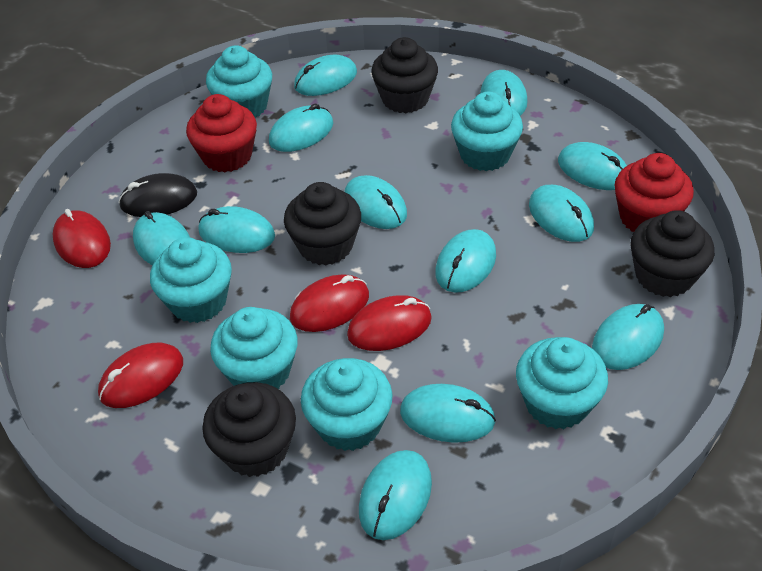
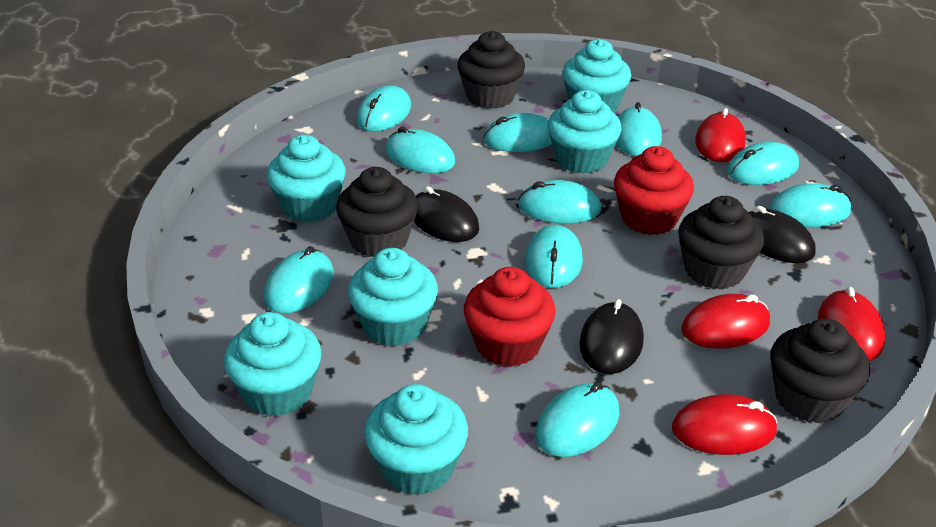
black mouse: [118,173,197,217] = 1 -> [414,186,479,242] [579,299,644,374] [748,206,815,263] = 3
turquoise mouse: [133,211,190,265] [198,206,275,253] [269,104,333,152] [294,55,357,96] [344,175,407,229] [359,450,432,540] [400,384,496,443] [435,229,496,293] [480,70,527,116] [529,185,594,242] [558,142,627,190] [592,304,664,370] = 12 -> [264,246,334,314] [356,85,411,131] [385,127,455,173] [483,113,552,152] [518,180,601,224] [525,225,583,288] [535,382,620,457] [616,102,662,156] [727,142,799,185] [769,183,851,227] = 10

